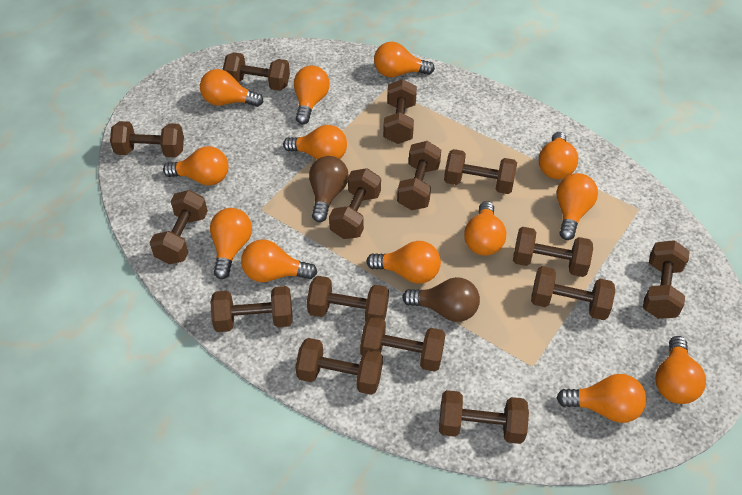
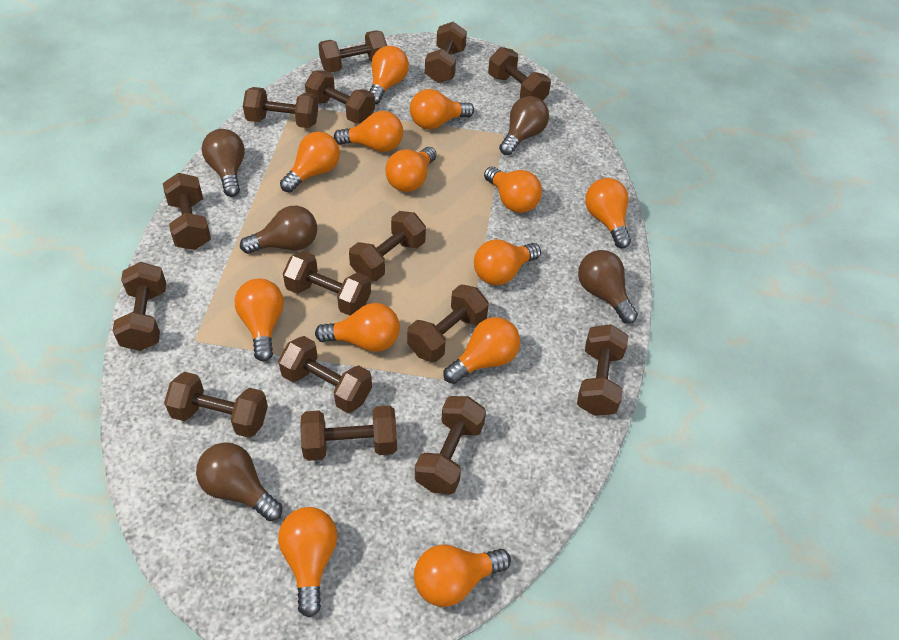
brown light bulb: [309,156,349,222] [402,277,480,322] = 2 -> [196,442,282,521] [202,129,245,197] [240,206,317,254] [499,96,549,155] [578,250,638,324] = 5

